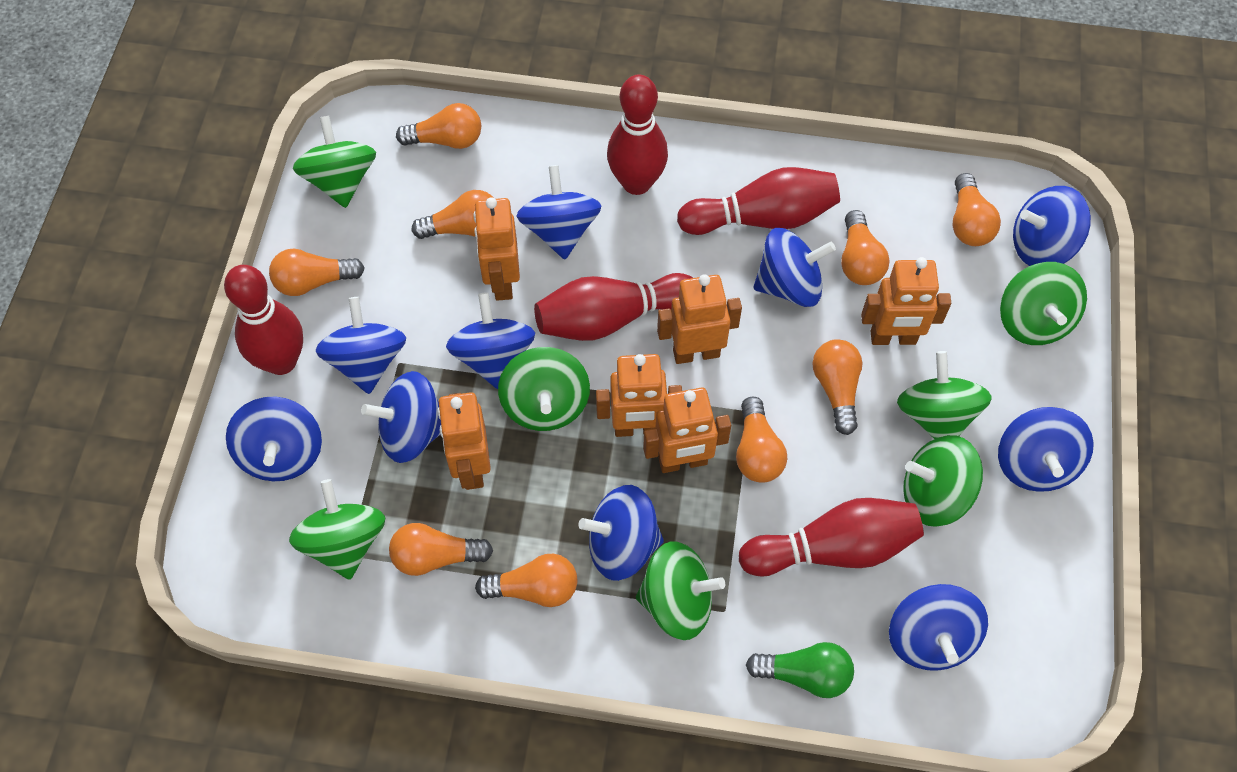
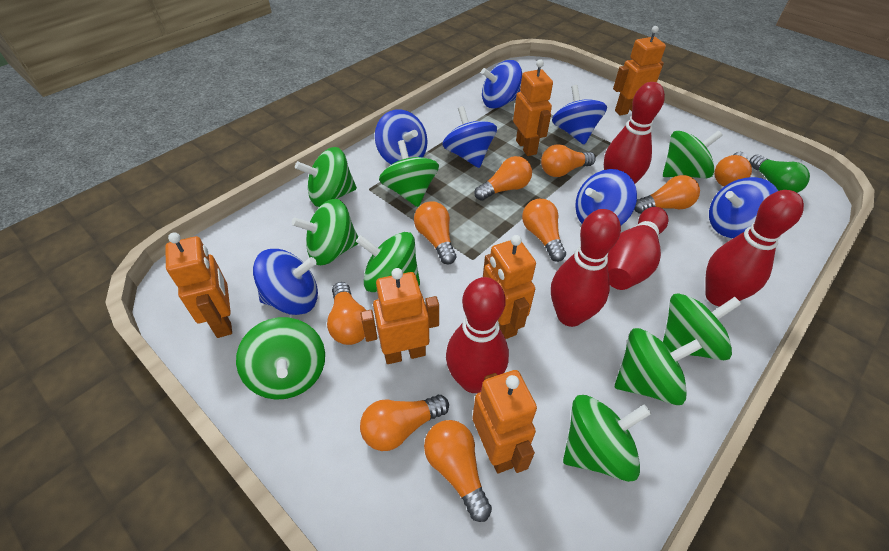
blue spinning top: [226,396,322,481] [316,297,406,394] [361,371,441,463] [446,292,535,389] [517,165,601,259] [578,485,664,581] [754,228,836,307] [889,584,988,671] [998,407,1094,492] [1013,186,1091,266] = 10 -> [253,249,318,315] [375,109,428,165] [442,106,497,168] [481,60,522,108] [552,85,607,145] [575,169,637,225] [709,177,778,238] = 7
green spinning top: [289,479,385,580] [293,116,376,208] [498,347,590,431] [636,541,725,640] [897,351,992,439] [903,435,983,527] [1000,262,1087,345] = 7 -> [236,317,325,400] [292,199,358,265] [295,147,357,207] [356,232,420,292] [379,140,439,207] [563,395,651,482] [615,328,702,405] [663,130,723,178] [663,293,741,360] = 9

